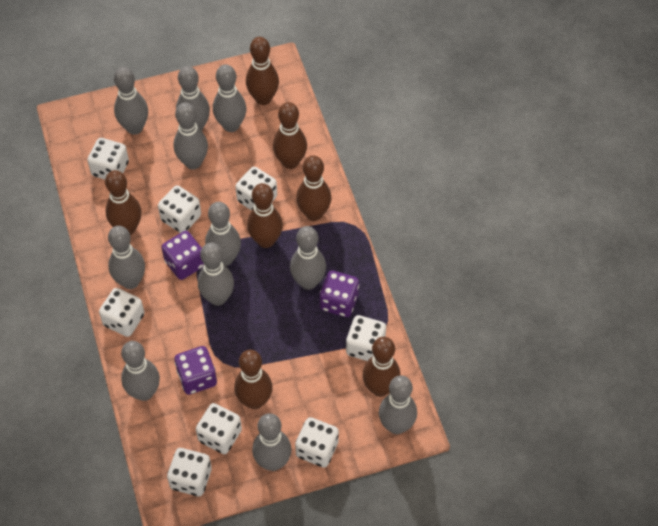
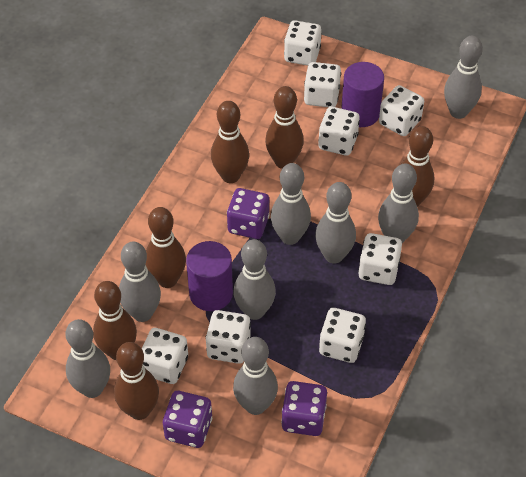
brown bowling pin: [105,170,141,235] [234,350,272,409] [246,37,279,105] [247,183,283,248] [273,102,307,169] [296,155,331,221] [362,337,400,397] = 7 -> [93,281,137,360] [114,342,159,420] [145,207,186,288] [211,101,249,183] [265,86,304,169] [401,126,434,207] = 6
grey bowling pin: [108,226,145,289] [114,67,148,135] [121,341,160,401] [173,103,208,170] [176,66,210,131] [198,243,234,306] [205,202,241,266] [213,64,246,132] [252,413,291,471] [290,226,326,290] [379,375,417,434] = 11 -> [66,319,110,398] [119,241,161,322] [233,337,278,415] [234,239,276,320] [271,163,311,245] [315,182,356,264] [378,164,419,243] [444,36,483,119] = 8
purple cylinder: none = 0 -> [186,241,233,311] [341,62,384,127] = 2

